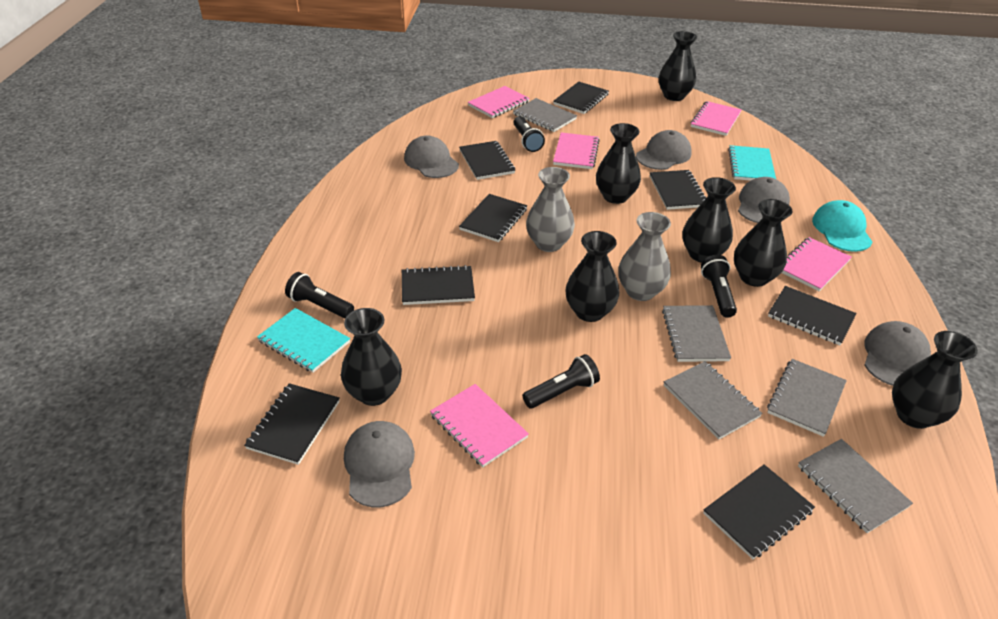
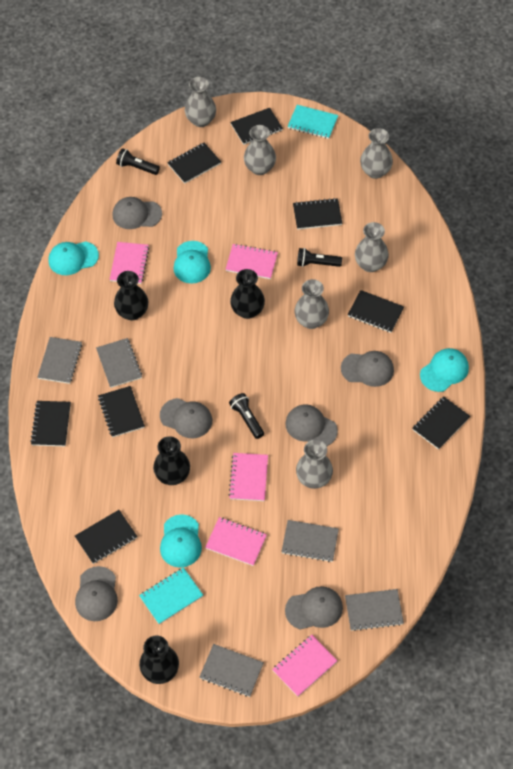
black flashlight: [285,272,354,318] [513,116,545,152] [523,354,600,409] [701,255,737,318] = 4 -> [116,148,160,175] [229,393,264,439] [297,248,342,267] = 3
black vase: [341,308,402,406] [565,231,619,322] [596,123,641,204] [659,31,697,101] [682,177,736,263] [734,199,793,287] [892,331,978,429] = 7 -> [114,271,148,321] [139,636,179,684] [153,436,190,485] [230,269,265,319] = 4
grey cap: [344,421,415,507] [404,135,459,178] [636,130,692,170] [738,177,790,223] [864,321,931,386] = 5 -> [75,566,118,621] [112,197,162,229] [160,398,212,438] [285,404,338,446] [285,586,343,630] [341,351,394,387] = 6
grey vase: [526,167,575,252] [618,212,671,301] = 2 -> [185,77,216,127] [244,125,276,175] [294,279,329,329] [296,440,333,489] [355,222,389,272] [360,128,393,179] = 6
turquoise cap: [812,200,872,252] = 1 -> [48,241,99,275] [160,514,202,568] [173,241,211,284] [420,348,469,392] = 4

